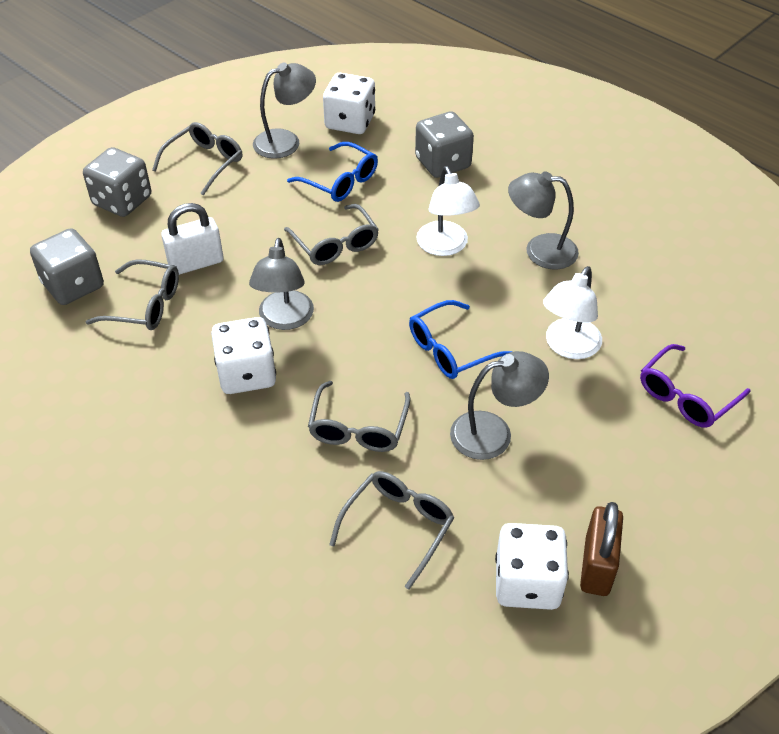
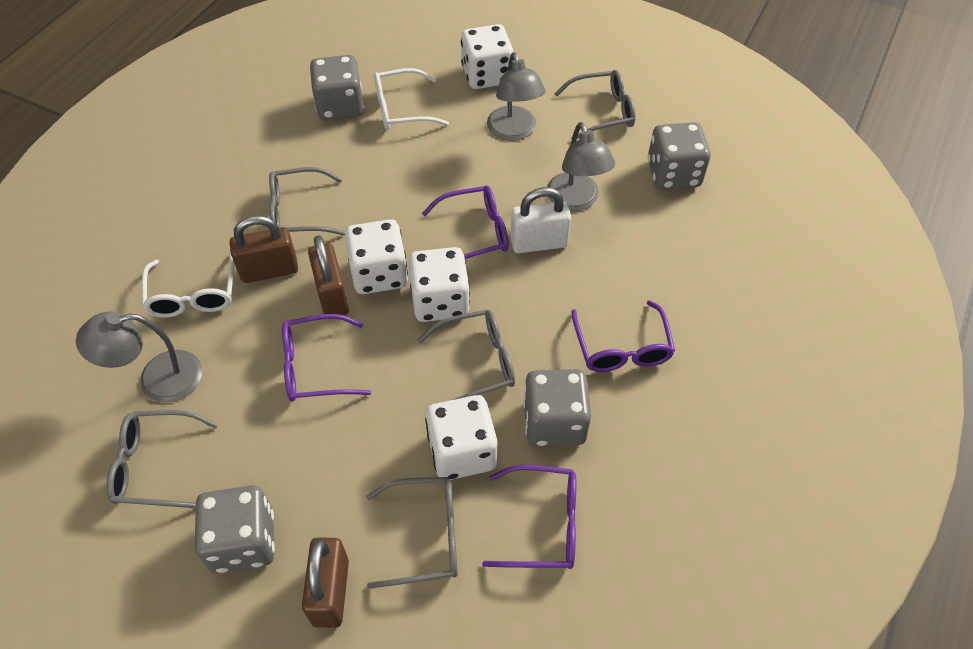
blue glasses: [287,142,378,202] [409,300,512,379] = 2 -> none = 0
brown padlock: [580,502,623,596] = 1 -> [230,215,298,283] [302,537,349,628] [308,235,349,315] = 3
grey dice: [30,228,104,305] [83,147,151,217] [415,111,474,178] = 3 -> [195,485,275,573] [310,55,364,120] [523,369,591,447] [648,122,711,190] = 4
grey lamp: [249,238,314,330] [253,63,316,159] [450,351,549,460] [508,171,579,269] = 4 -> [76,311,202,402] [487,52,546,141] [547,122,615,211] = 3
purple glasses: [640,344,750,428] = 1 -> [282,314,371,402] [422,186,509,259] [482,465,576,569] [571,300,675,372] = 4
white dice: [211,317,276,394] [323,73,375,134] [495,523,569,610] = 3 -> [345,219,408,294] [408,247,470,322] [425,395,497,480] [461,24,513,89] = 4
white glasses: none = 0 -> [142,251,234,318] [374,68,449,130] = 2
white lamp: [417,166,480,256] [543,266,602,359] = 2 -> none = 0

